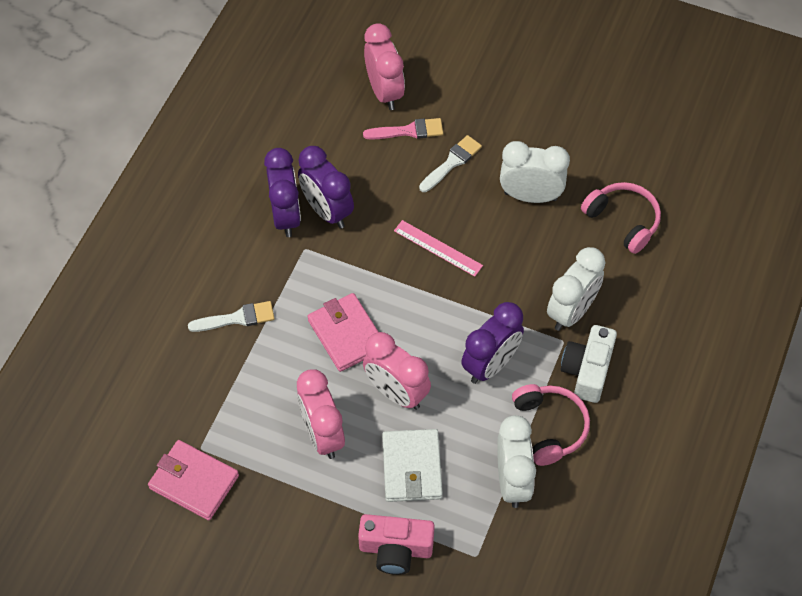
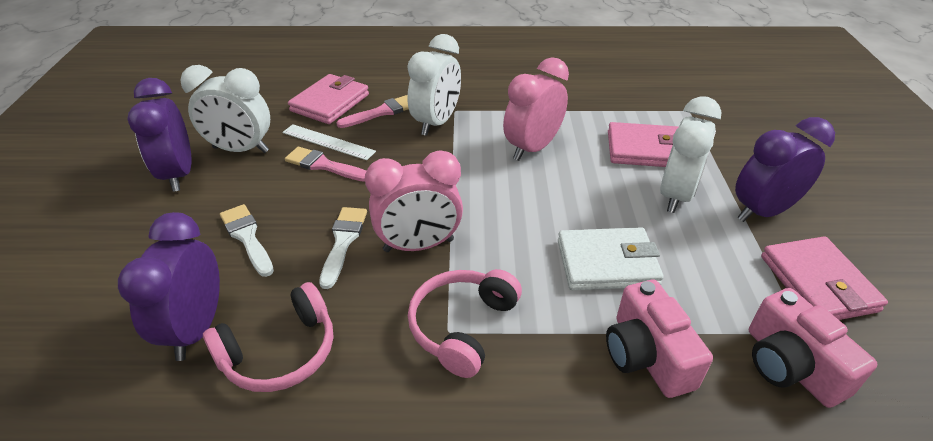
pink brush: [363,118,443,140] = 1 -> [285,147,366,182] [337,95,409,128] = 2
pink camera: [358,514,435,575] = 1 -> [606,279,713,398] [749,288,877,408] = 2
pink clock: [297,369,345,459] [363,332,431,410] [364,23,405,110] = 3 -> [365,151,463,252] [503,57,569,161] = 2
pink ruler: [394,220,483,277] = 1 -> none = 0
pink wallet: [148,440,239,520] [308,293,378,372] = 2 -> [288,74,369,124] [608,122,679,167] [761,236,888,320] = 3
white camera: [561,325,617,403] = 1 -> none = 0
white ruler: none = 0 -> [282,124,376,160] = 1

